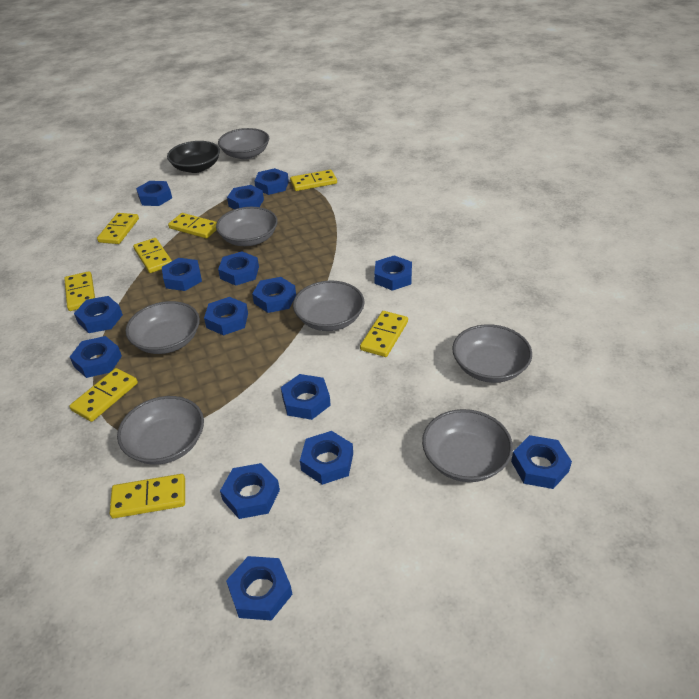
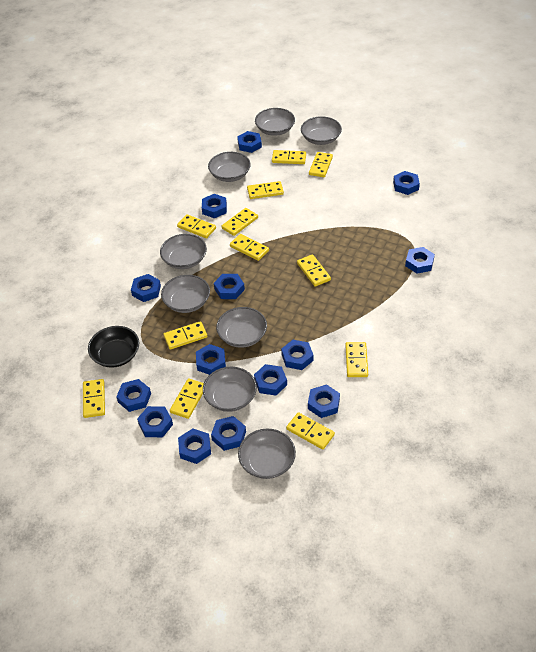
blue nut: [70,336,122,378] [74,296,123,333] [136,181,172,206] [162,258,202,291] [204,297,248,336] [218,251,259,286] [220,463,280,519] [226,556,293,621] [227,185,264,209] [252,277,296,313] [254,168,289,195] [281,374,331,420] [300,431,353,485] [374,255,412,291] [511,435,572,489] = 15 -> [116,379,151,412] [131,274,161,302] [137,406,173,437] [178,428,211,464] [196,344,226,375] [202,194,227,218] [211,416,246,451] [214,274,245,299] [237,131,262,153] [254,364,287,396] [281,340,313,370] [308,384,340,418] [393,171,420,195] [405,247,435,274] = 14
grey bowl: [117,396,204,465] [125,301,200,354] [216,207,278,246] [218,128,269,159] [293,280,365,331] [422,409,513,482] [452,324,532,383] = 7 -> [160,234,207,269] [161,275,210,313] [203,367,257,412] [208,152,251,182] [216,307,267,348] [238,429,296,479] [255,108,295,136] [301,116,342,145] = 8
yellow domino: [64,271,95,311] [69,368,138,422] [97,213,139,244] [110,474,185,518] [133,238,172,273] [168,213,217,238] [290,170,337,191] [360,311,408,357] = 8 -> [83,379,105,418] [164,321,207,349] [170,378,204,419] [177,214,216,238] [222,208,258,236] [230,234,269,261] [247,181,284,199] [272,150,306,164] [286,412,335,450] [297,254,331,286] [309,152,333,177] [345,342,368,377] = 12

